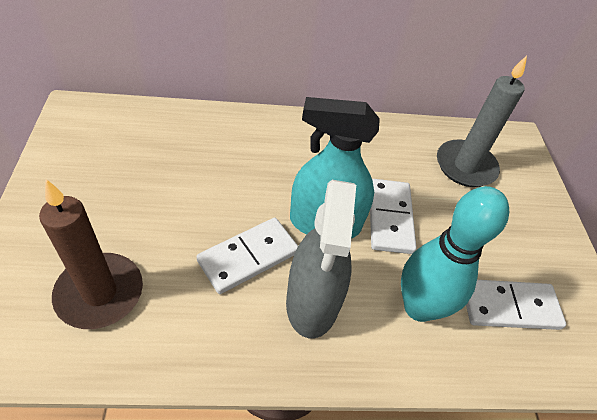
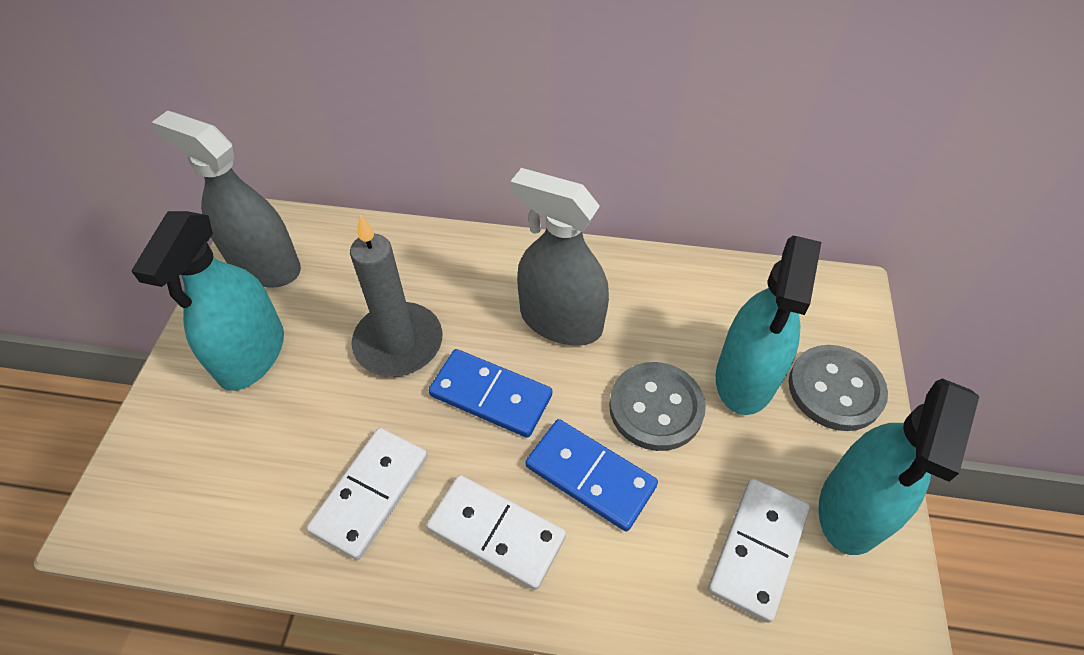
blue domino: none = 0 -> [428,349,552,438] [526,419,658,532] = 2
brown candle: [39,179,143,329] = 1 -> none = 0
grey button: none = 0 -> [609,362,706,451] [789,345,888,431] = 2
grey spray bottle: [286,180,356,338] = 1 -> [152,110,301,288] [510,168,609,346] = 2
turquoise bowling pin: [401,186,509,322] = 1 -> none = 0
turquoise spray bottle: [290,97,380,239] = 1 -> [131,211,284,391] [716,236,822,415] [818,378,979,555] = 3

